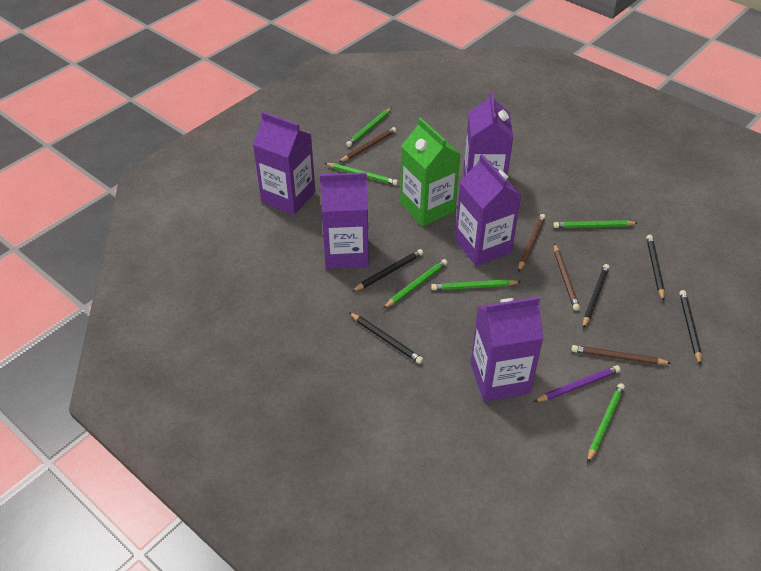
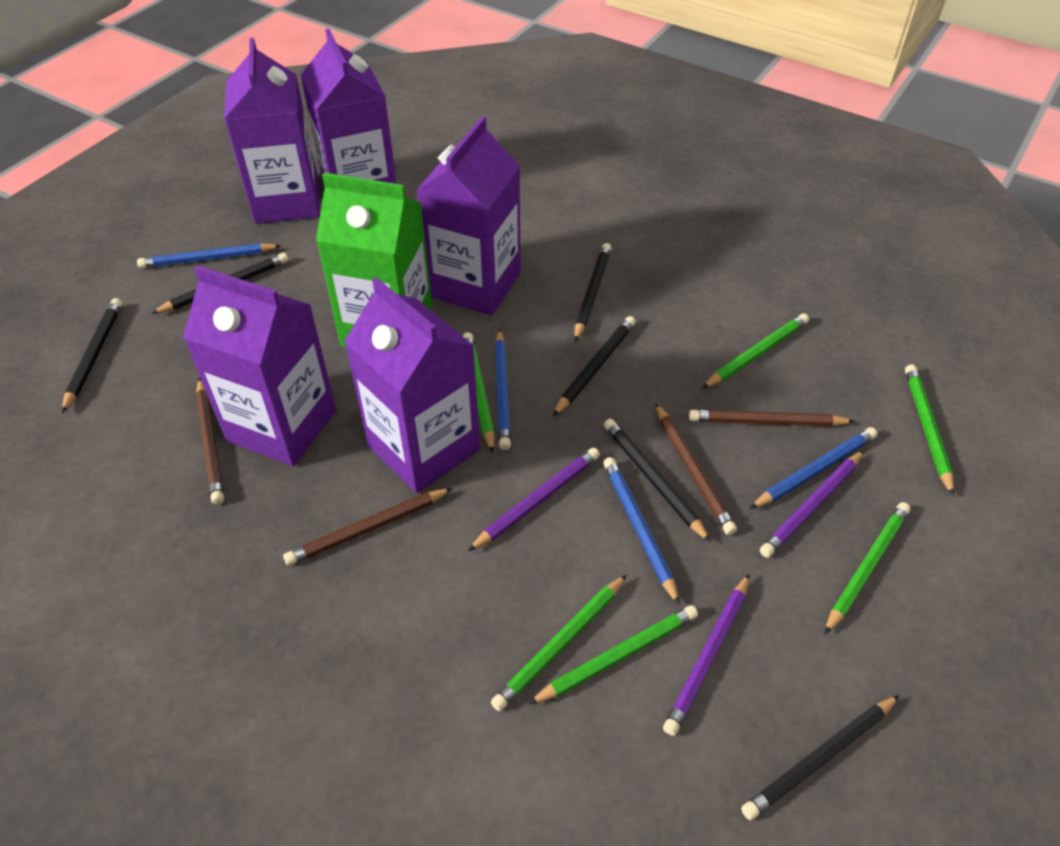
black pencil: [349,312,423,364] [352,249,423,292] [583,264,610,329] [646,235,665,301] [679,290,702,365] = 5 -> [62,298,122,413] [151,253,288,314] [553,316,636,416] [574,243,612,342] [603,419,711,542] [741,695,900,820] = 6
blue pencil: none = 0 -> [137,243,282,268] [495,328,511,450] [603,457,680,605] [749,427,877,509] = 4
purple pencil: [534,365,620,402] = 1 -> [468,448,600,551] [663,574,750,736] [760,450,864,558] = 3

